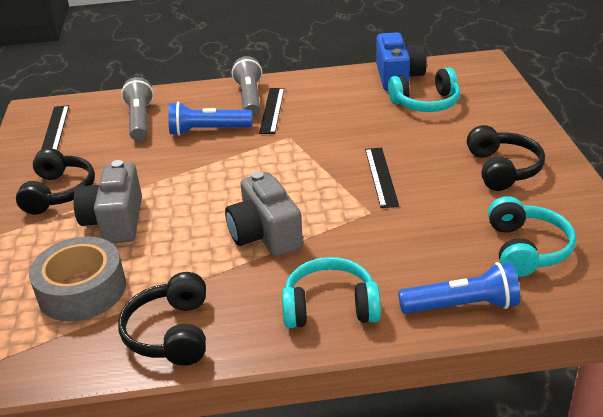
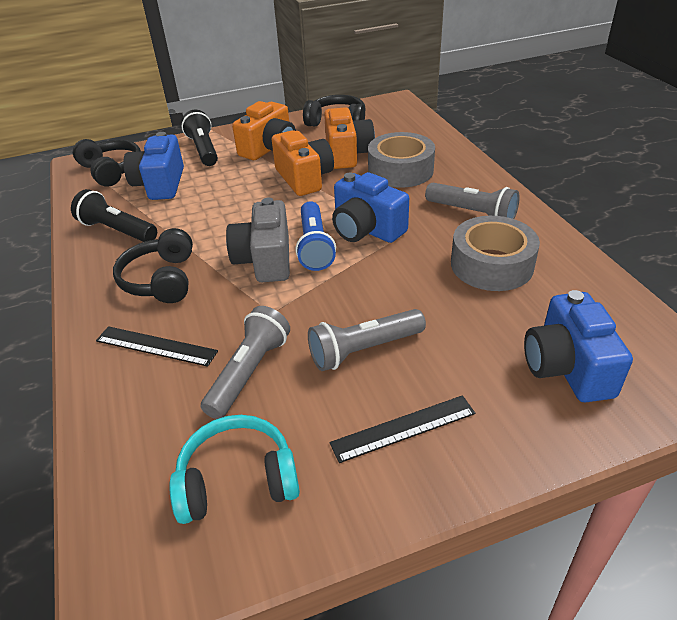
black flashlight: none = 0 -> [71,189,157,242] [181,110,218,166] = 2
black ruler: [41,105,69,150] [259,88,284,134] [365,147,399,208] = 3 -> [96,326,218,367] [330,395,475,463] = 2
blue camera: [376,32,427,91] = 1 -> [123,132,184,200] [332,172,409,243] [524,290,633,402] = 3
blue flashlight: [168,102,252,136] [398,262,520,314] = 2 -> [296,201,336,271] = 1
grey camera: [73,160,142,243] [225,171,303,257] = 2 -> [226,198,290,282] = 1
grey flashlight: [121,77,154,141] [232,56,262,117] = 2 -> [201,306,290,419] [308,309,426,371] [425,183,520,219] = 3
grey tape: [29,236,126,322] = 1 -> [368,132,435,188] [451,216,540,291] = 2
orange camera: none = 0 -> [232,101,296,160] [272,130,334,196] [324,107,375,169] = 3
turquoise headphones: [282,257,381,328] [388,67,460,112] [488,196,576,277] = 3 -> [169,415,300,524] = 1

